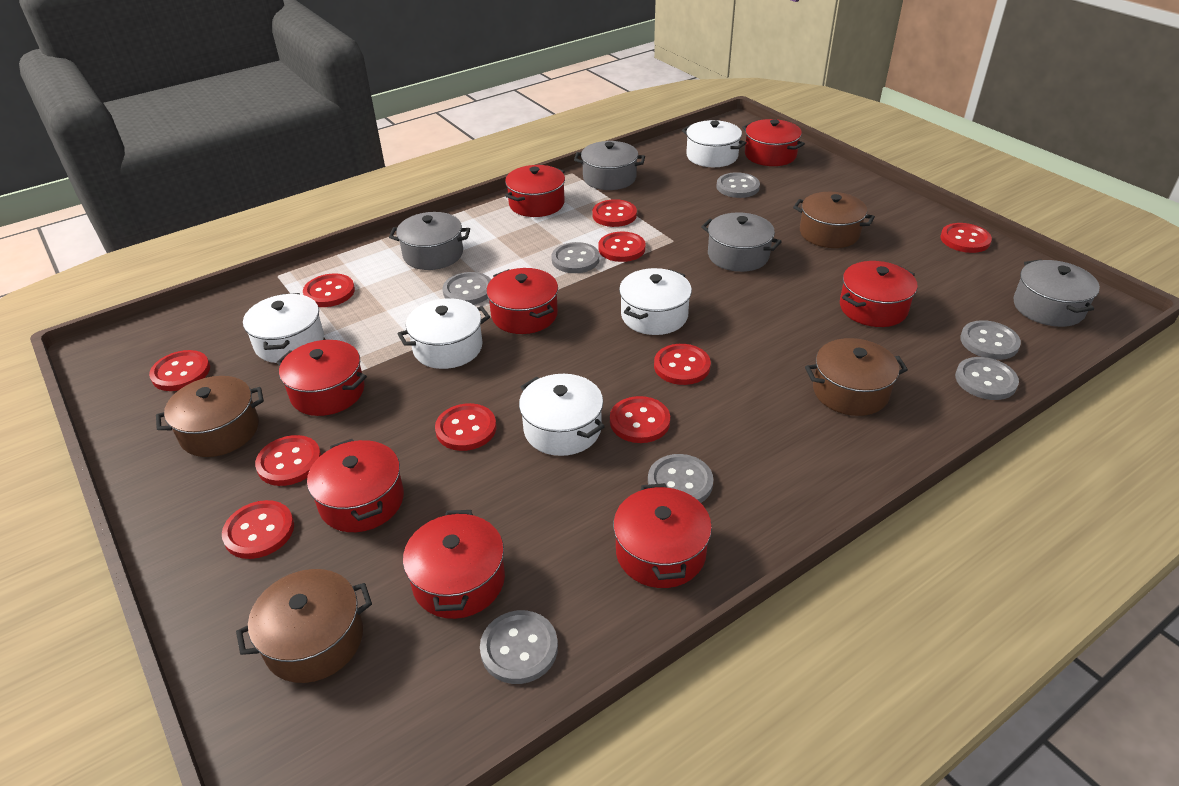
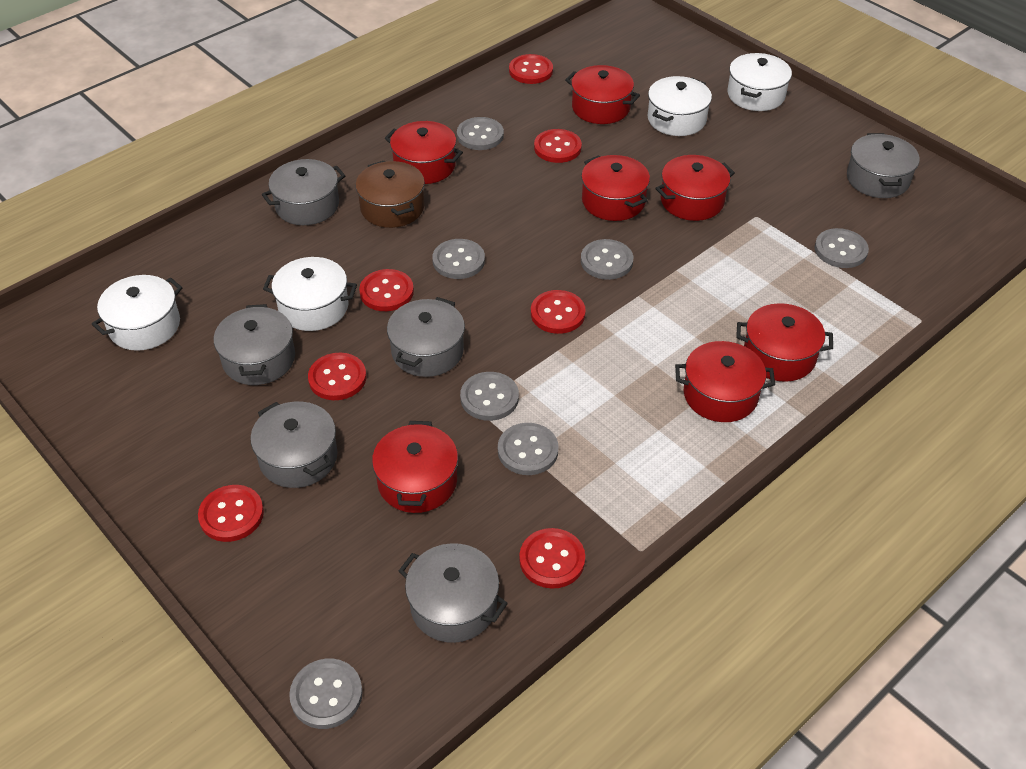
brown pot: [156,376,264,457] [236,569,372,683] [793,192,875,248] [805,338,908,416] = 4 -> [356,161,425,228] = 1
grey pot: [389,212,470,270] [574,141,645,190] [701,212,782,272] [1013,259,1100,327] = 4 -> [214,304,295,385] [251,402,338,488] [262,159,345,225] [387,297,465,377] [399,543,508,643] [847,133,920,198] = 6
red button: [149,350,210,391] [222,500,294,559] [255,435,321,486] [303,274,355,307] [435,403,496,451] [592,199,637,227] [598,232,646,262] [610,396,670,443] [654,344,711,385] [940,223,992,253] = 10 -> [198,485,264,542] [308,353,366,400] [359,269,414,311] [509,54,553,84] [519,528,585,589] [531,290,586,334] [534,129,582,163] = 7
red pot: [276,340,367,416] [307,439,404,532] [403,510,505,619] [486,268,558,334] [505,165,565,217] [613,483,712,588] [742,119,805,166] [840,261,918,327] = 8 -> [372,421,458,513] [385,121,463,184] [565,65,640,124] [581,155,650,221] [655,155,735,221] [675,341,775,422] [736,303,833,382] = 7
white pot: [243,293,324,363] [397,298,490,369] [519,374,605,456] [619,268,692,335] [682,120,747,167] = 5 -> [92,275,183,351] [263,257,357,331] [648,76,712,136] [728,53,792,111] = 4

